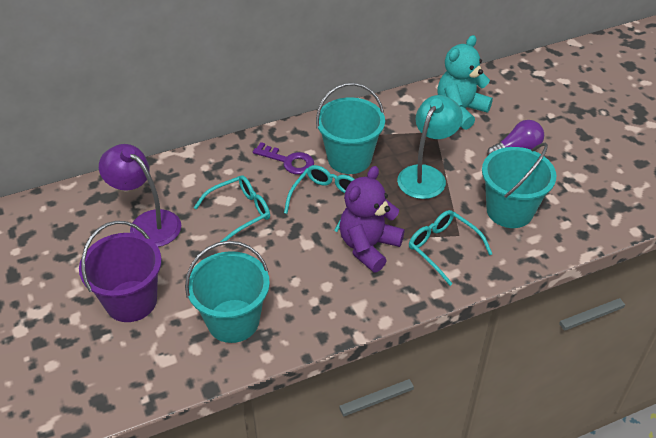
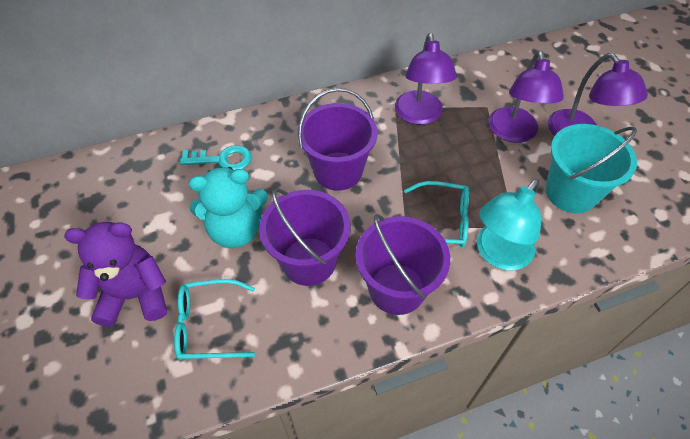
purple bucket: [79,221,162,322] = 1 -> [259,188,351,286] [297,88,378,191] [355,214,450,315] = 3
purple key: [253,142,314,175] = 1 -> none = 0
purple lamp: [99,144,181,247] = 1 -> [395,33,457,125] [489,51,564,143] [548,53,648,136] = 3
purple light bulb: [487,120,544,155] = 1 -> none = 0
turquoise bucket: [185,241,270,343] [316,83,385,174] [482,143,556,228] = 3 -> [546,124,637,213] = 1
turquoise glasses: [194,175,270,242] [284,165,354,232] [409,210,492,286] = 3 -> [174,279,255,360] [404,181,469,247] = 2
turquoise key: none = 0 -> [180,145,252,170] = 1

